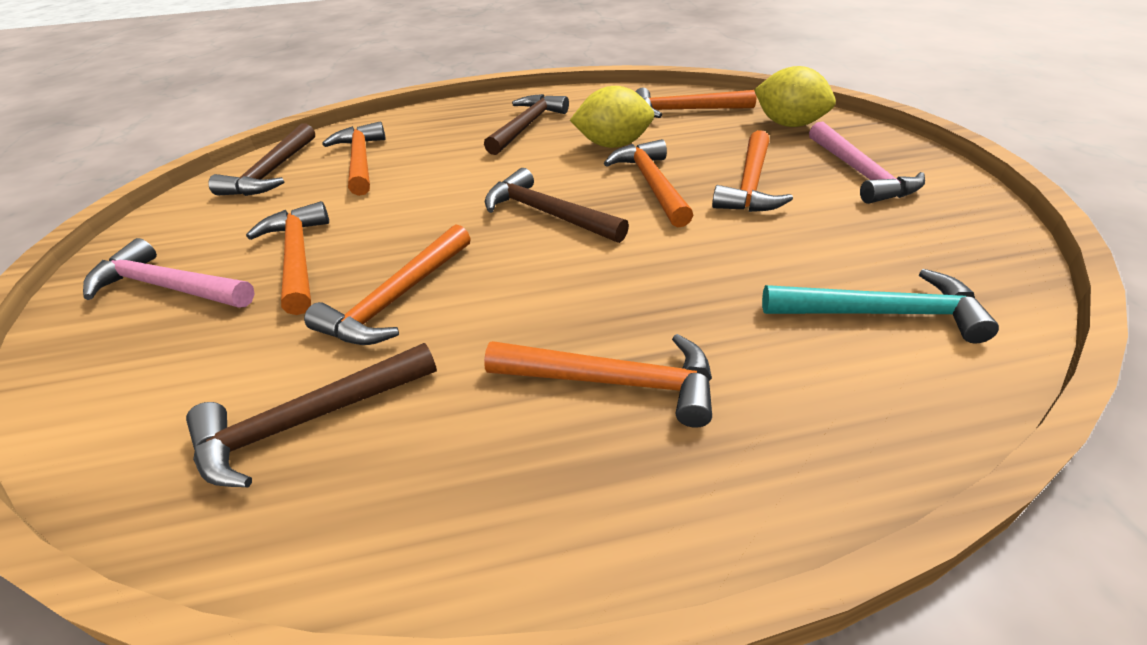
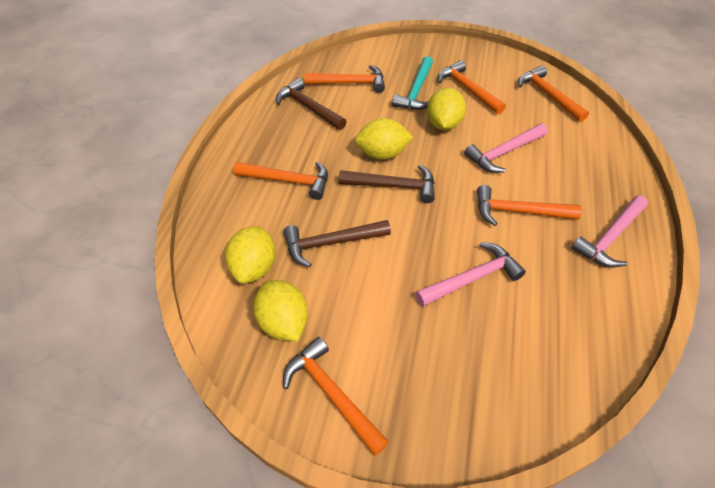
brown hammer: [186,343,437,487] [208,123,315,196] [484,94,569,155] [485,168,629,243] = 4 -> [276,78,347,130] [283,220,391,267] [339,165,435,203] = 3
orange hammer: [246,201,329,315] [304,224,471,345] [322,122,386,196] [484,334,712,428] [604,139,693,228] [635,88,757,118] [712,130,793,212] = 7 -> [233,162,328,200] [283,337,389,456] [304,65,385,93] [438,60,506,114] [477,185,582,226] [518,66,589,122] = 6
pink hammer: [83,238,255,308] [809,122,925,204] = 2 -> [415,242,526,307] [464,123,548,173] [571,196,648,268] = 3
yellow lemon: [570,86,654,148] [754,66,836,127] = 2 -> [225,226,275,284] [253,280,308,341] [355,118,413,160] [427,88,466,130] = 4

